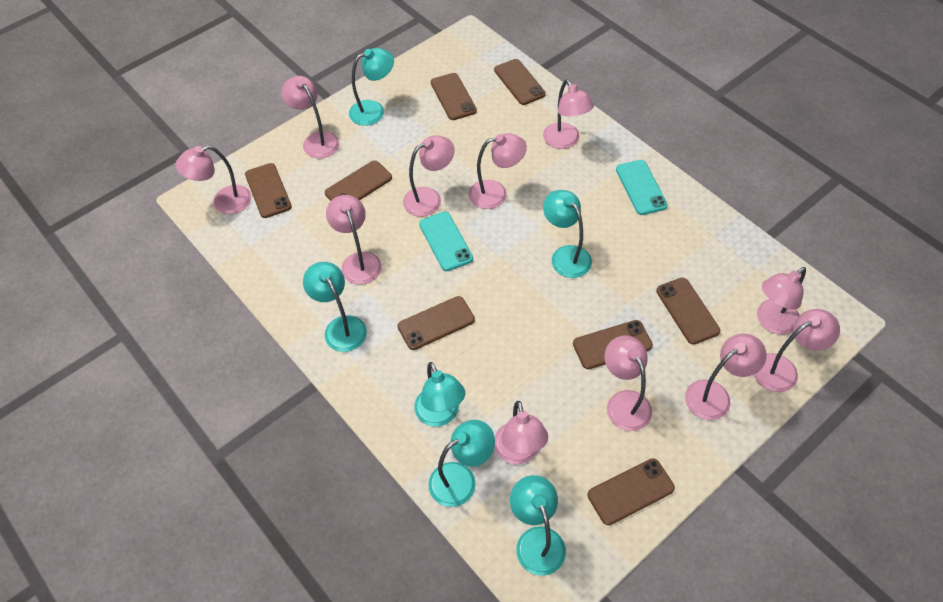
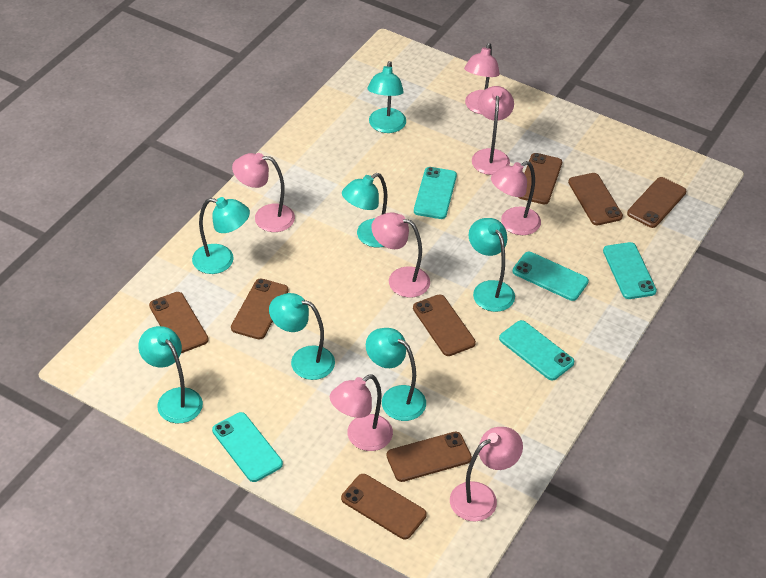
pink lamp: [175,145,252,214] [281,76,339,158] [326,195,382,285] [403,135,454,217] [469,133,527,209] [494,401,548,464] [543,80,594,149] [605,336,652,431] [685,334,767,420] [754,309,840,392] [757,267,806,335] = 11 -> [232,153,295,232] [330,374,393,451] [371,212,430,298] [450,427,523,522] [464,43,500,114] [472,86,514,175] [491,161,541,235] = 7
turquoise lamp: [303,262,367,352] [349,48,394,126] [414,362,465,427] [428,420,495,507] [510,475,566,576] [543,190,592,278] = 6 -> [138,326,203,423] [192,197,250,274] [269,293,335,380] [342,173,387,248] [366,328,426,421] [367,61,406,133] [469,218,515,312] = 7
turquoise phone: [419,212,473,271] [616,160,668,215] = 2 -> [212,412,283,482] [414,167,457,219] [499,320,574,380] [513,252,589,301] [603,242,657,299] = 5

